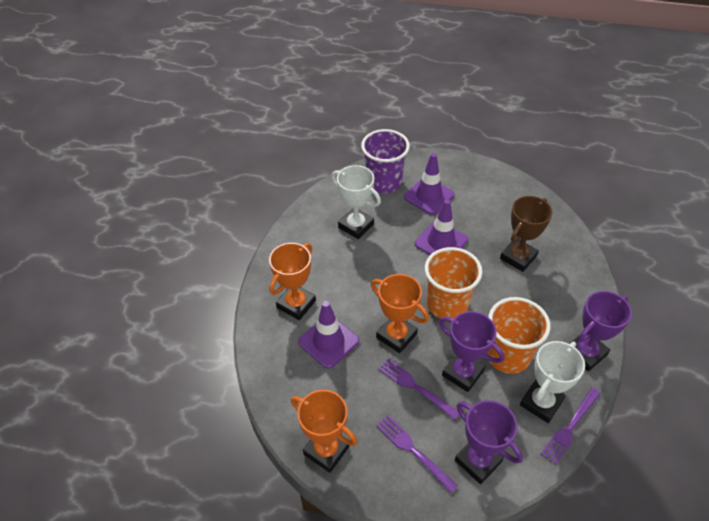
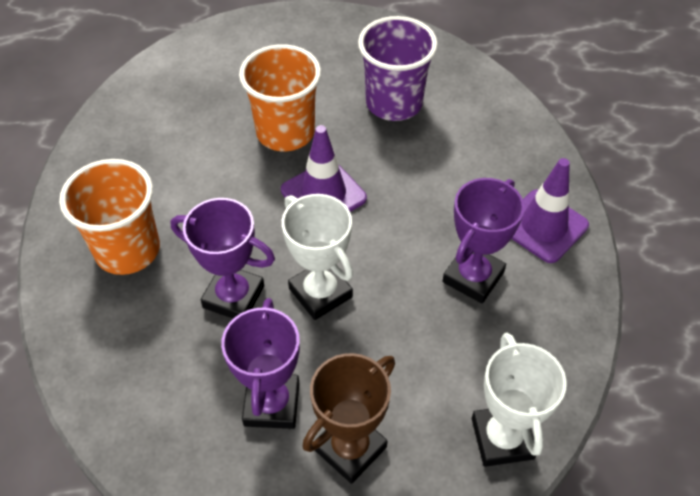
orange trophy: [269,243,316,320] [291,390,358,473] [371,274,429,353] = 3 -> none = 0
purple fork: [376,415,458,493] [378,358,459,420] [541,388,601,465] = 3 -> none = 0
purple traffic cone: [298,301,359,369] [404,153,454,215] [415,199,468,255] = 3 -> [281,125,367,212] [511,158,589,263] = 2

